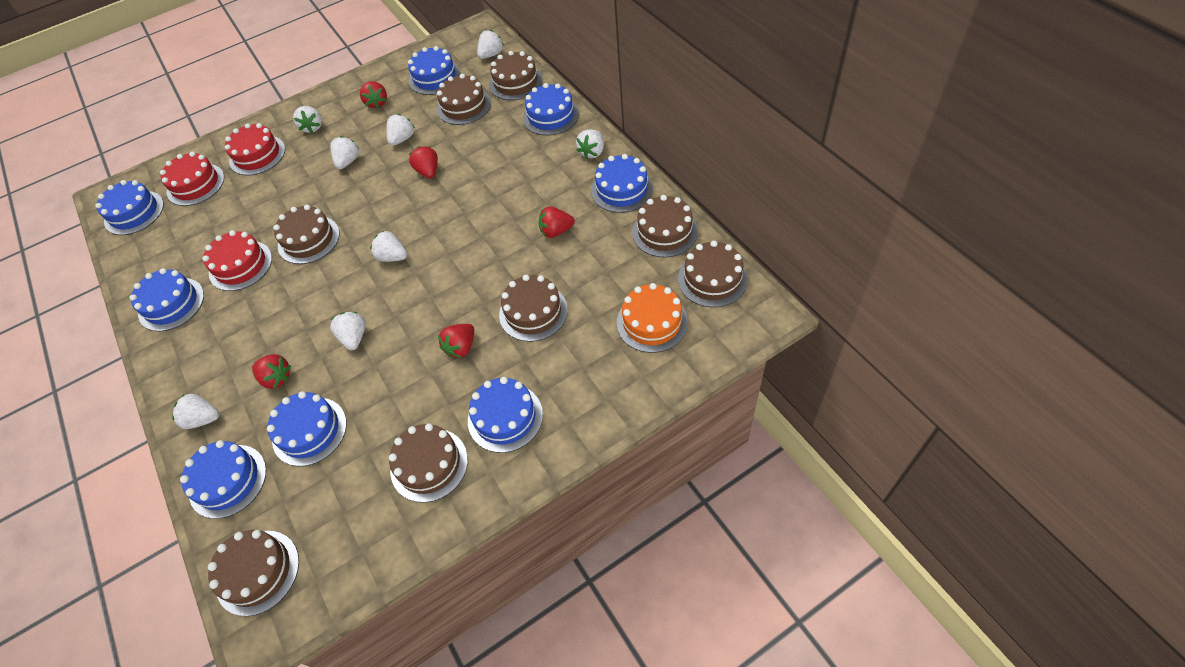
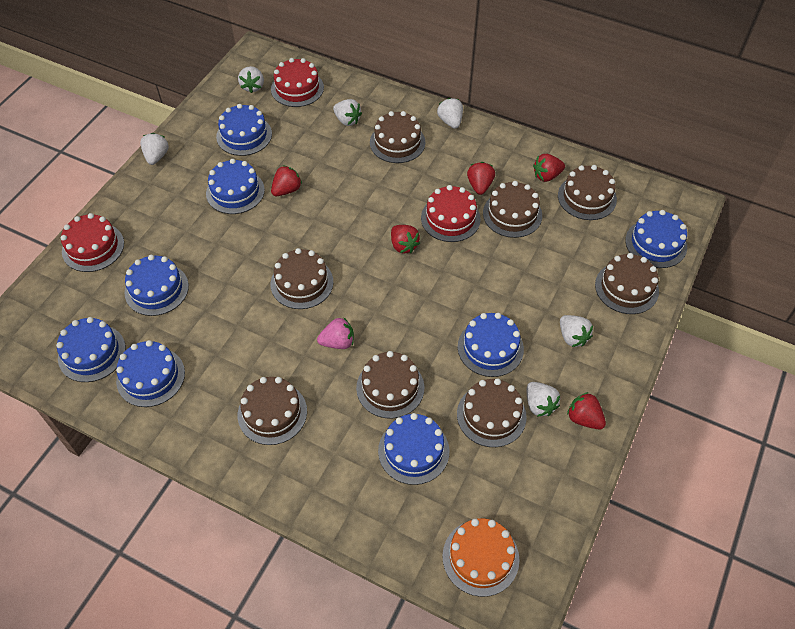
pink strawberry: none = 0 -> [317,317,354,349] = 1
white strawberry: [172,394,219,429] [293,106,322,133] [330,136,360,169] [330,312,366,350] [370,231,407,262] [387,114,415,146] [477,30,504,59] [576,130,604,159] = 8 -> [140,133,169,165] [238,66,264,93] [333,99,362,126] [437,98,463,129] [527,382,560,417] [560,315,593,347] = 6

